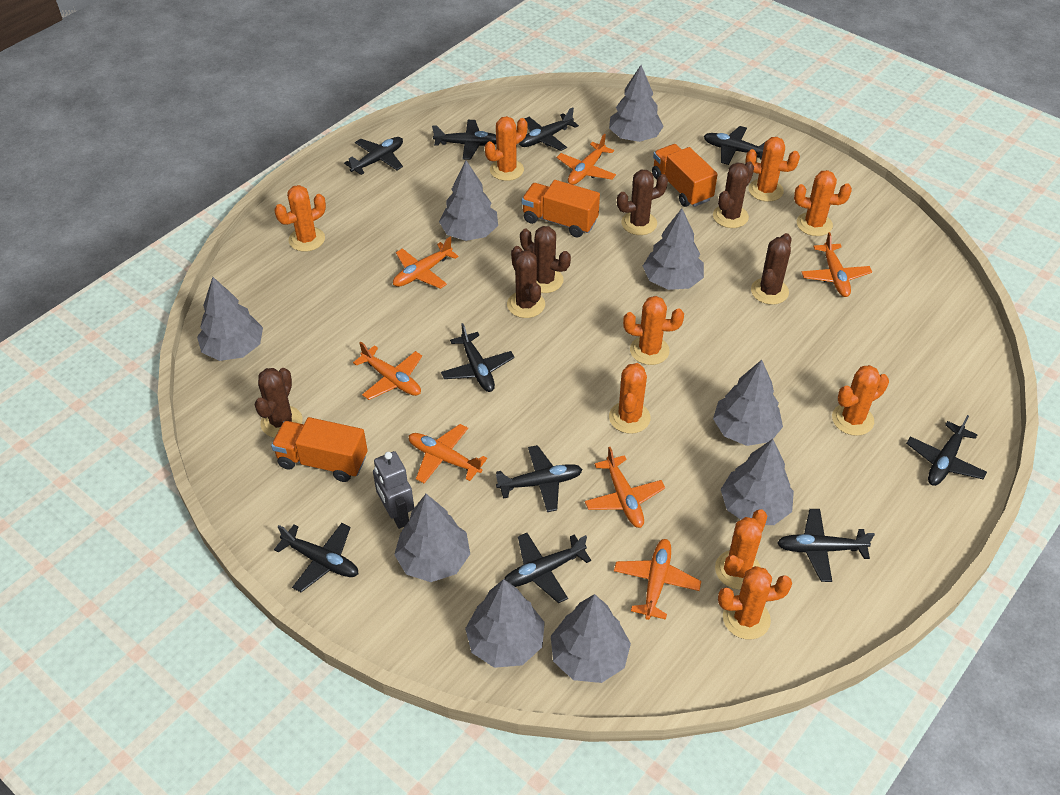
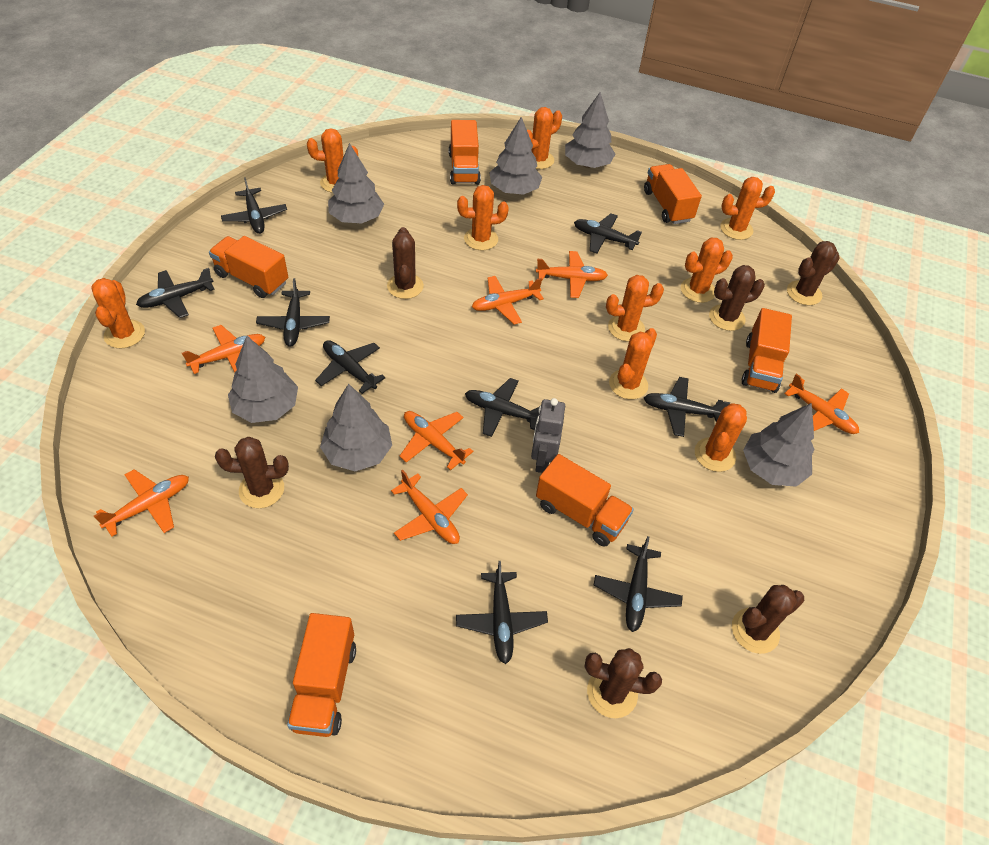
black plane: [274,523,358,592] [344,137,403,175] [432,120,496,160] [441,323,515,392] [496,445,583,512] [504,533,591,603] [519,107,579,151] [704,126,765,165] [777,509,875,582] [906,415,987,486] = 10 -> [136,268,215,318] [221,177,287,234] [256,278,330,347] [315,340,385,394] [456,561,548,664] [465,378,541,437] [574,214,642,253] [594,536,683,632] [644,377,730,437] = 9
grey tree: [197,277,263,361] [394,494,470,582] [439,161,498,241] [465,579,545,668] [551,594,631,683] [609,65,664,142] [643,208,704,290] [713,360,783,446] [721,439,794,525] = 9 -> [228,336,298,423] [320,384,392,471] [328,143,384,224] [489,117,542,195] [565,92,615,168] [743,403,815,487] = 6
orange truck: [271,417,368,482] [522,180,600,237] [652,144,718,207] = 3 -> [209,236,288,298] [287,613,356,737] [449,120,481,185] [536,454,634,547] [644,164,702,224] [742,308,792,393] = 6

